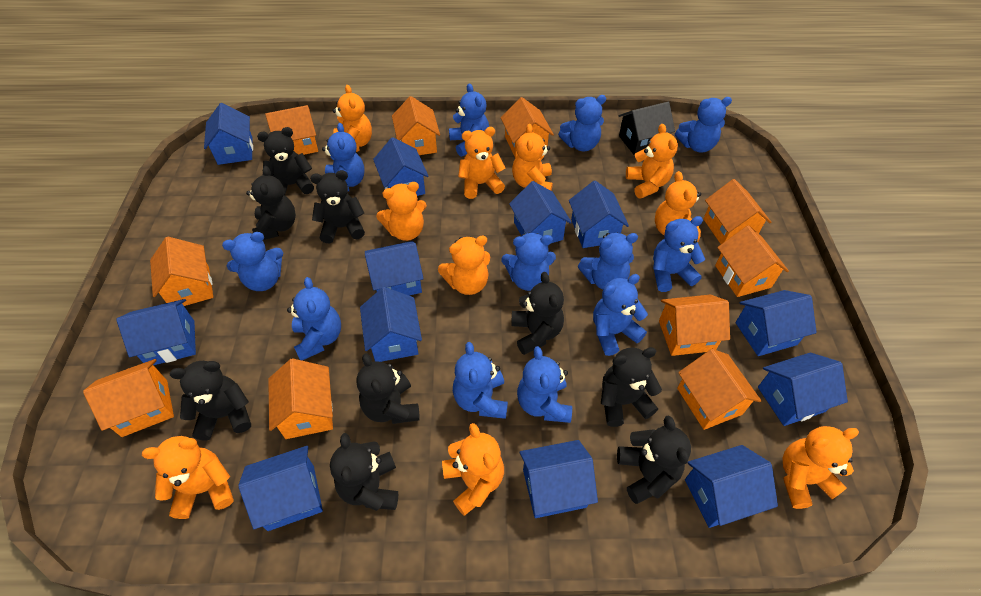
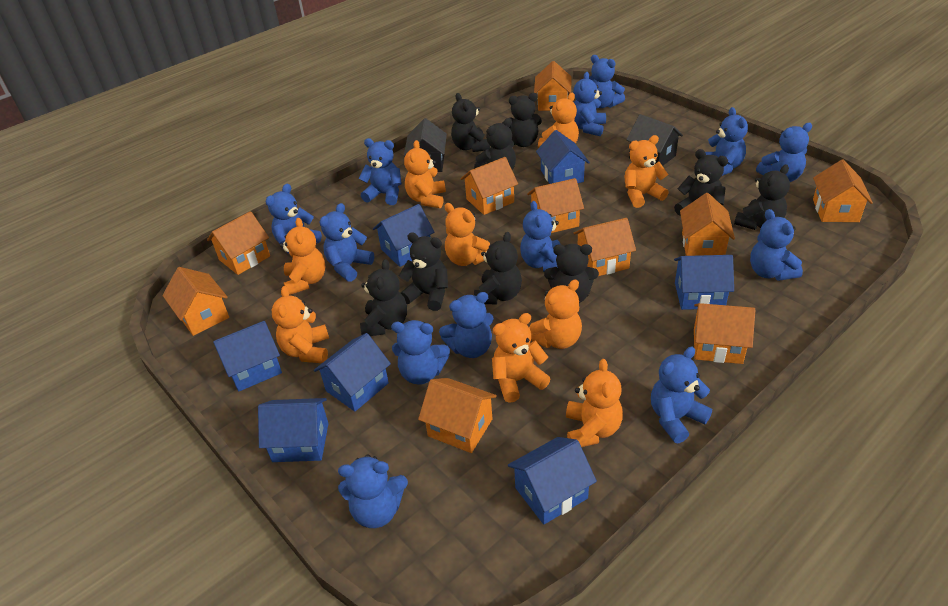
black house: [619,102,675,156] = 1 -> [404,118,447,172] [626,114,683,166] = 2
blue house: [116,299,196,365] [204,103,253,165] [238,446,323,531] [360,287,422,362] [365,241,424,296] [373,137,428,196] [509,181,572,243] [520,440,598,518] [569,180,629,248] [685,445,778,528] [735,290,817,356] [758,353,848,426] = 12 -> [213,321,282,392] [258,398,329,462] [314,333,391,412] [373,204,435,267] [508,437,597,525] [536,130,590,184] [674,255,734,310] = 7
blue teddy bear: [222,232,283,291] [287,277,341,360] [322,123,365,191] [449,83,489,157] [453,342,508,419] [501,232,556,291] [517,346,572,423] [558,95,606,152] [578,233,638,289] [593,274,648,356] [653,216,705,292] [675,97,732,153] = 12 -> [266,184,322,255] [320,203,374,282] [338,454,408,528] [359,138,402,205] [391,320,450,385] [439,292,494,358] [520,201,561,272] [573,72,606,136] [589,55,625,108] [651,347,712,443] [705,107,748,176] [750,209,803,281] [756,123,812,182] = 13
orange teddy bear: [142,436,234,519] [332,85,372,152] [376,182,427,241] [438,236,490,295] [442,423,504,516] [458,127,506,199] [512,124,553,191] [626,124,678,199] [655,171,701,242] [782,426,859,509] = 10 -> [272,286,329,363] [280,218,325,295] [404,140,446,208] [445,203,490,266] [492,313,550,403] [529,279,582,349] [538,92,579,148] [566,359,623,447] [625,135,669,208] = 9

